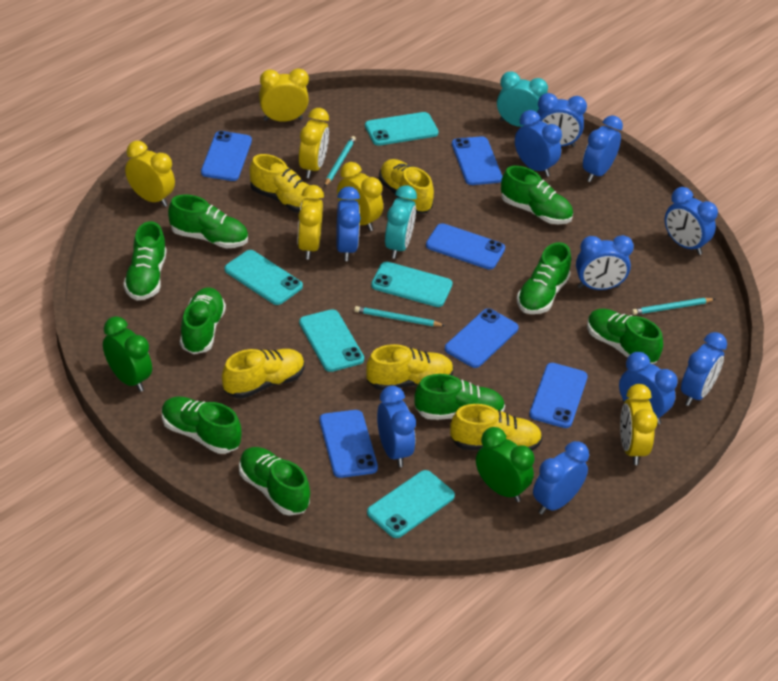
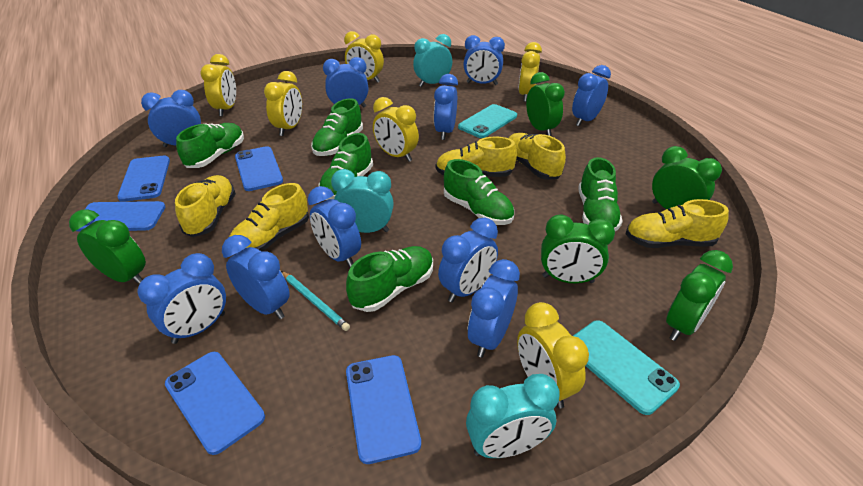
blue phone: [201,131,252,181] [319,410,378,478] [426,223,505,270] [445,308,519,368] [452,136,503,185] [529,363,588,428] = 6 -> [76,201,166,231] [117,156,170,202] [165,352,265,455] [235,146,283,191] [346,355,421,464] = 5
green clock: [103,316,152,392] [476,427,535,502] = 2 -> [69,210,146,284] [526,72,565,136] [541,214,615,283] [652,146,722,209] [666,250,733,341] = 5
green shoe: [123,221,166,300] [162,397,242,454] [168,195,248,248] [180,287,226,354] [239,447,310,516] [415,374,505,420] [501,166,573,224] [517,242,571,314] [587,309,663,364] = 9 -> [176,123,244,168] [311,98,363,156] [318,133,373,200] [346,246,433,312] [444,159,514,225] [578,157,623,231] = 6
turquoise clock: [385,185,417,259] [497,71,548,127] = 2 -> [331,169,394,233] [413,34,452,87] [466,374,560,458] = 3
turquoise pencil: [324,136,356,187] [354,306,446,326] [632,298,715,315] = 3 -> [281,271,350,331] = 1
turquoise phone: [225,250,303,305] [299,309,364,372] [365,112,439,146] [367,470,455,538] [371,261,453,307] = 5 -> [458,104,517,138] [573,320,680,415] = 2

